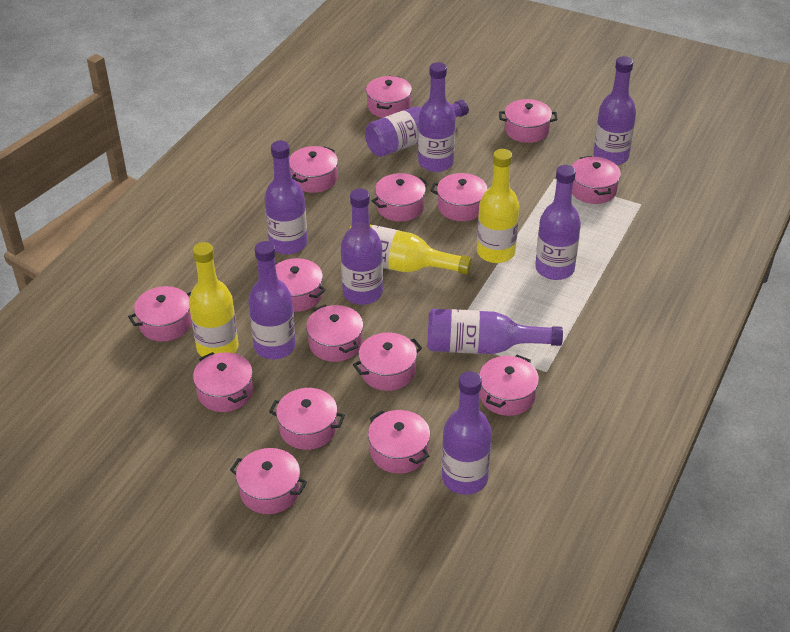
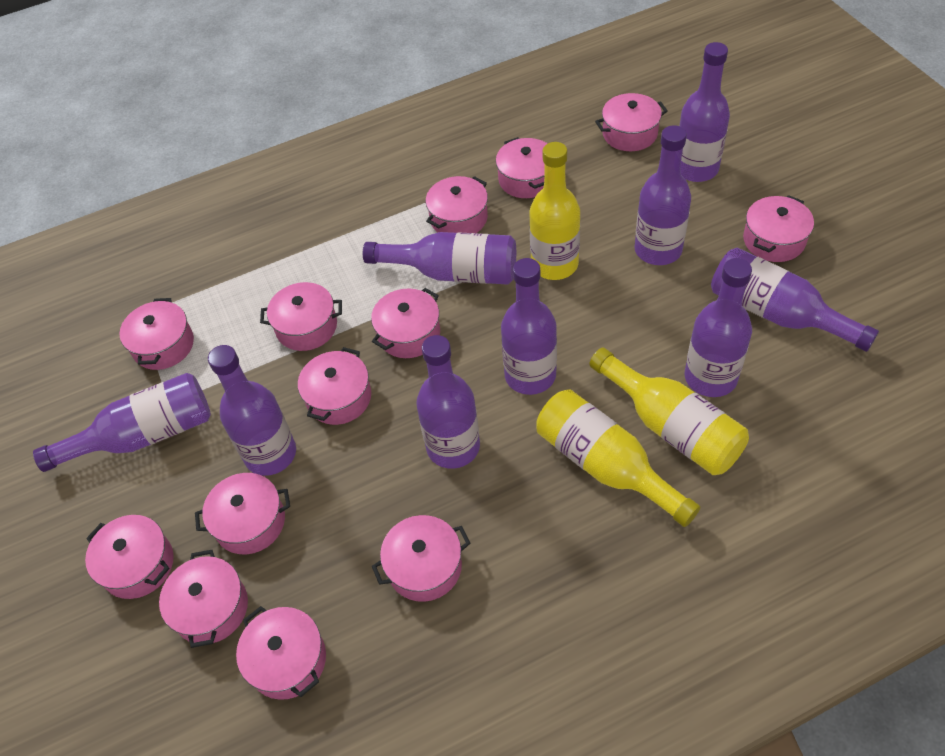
pink pot: [128,286,192,342] [193,352,253,412] [230,448,307,514] [269,388,345,450] [275,258,326,312] [289,146,338,193] [306,305,363,362] [353,332,422,391] [366,76,412,118] [368,410,430,474] [371,173,429,222] [431,173,488,221] [479,355,539,416] [499,99,557,143] [572,156,621,204] = 15 -> [85,515,174,599] [119,298,194,370] [159,550,248,648] [195,473,290,554] [236,606,326,700] [260,282,342,351] [298,347,371,425] [371,288,440,358] [372,515,470,602] [426,176,488,233] [496,137,548,198] [595,93,668,151] [743,195,814,262] = 13

